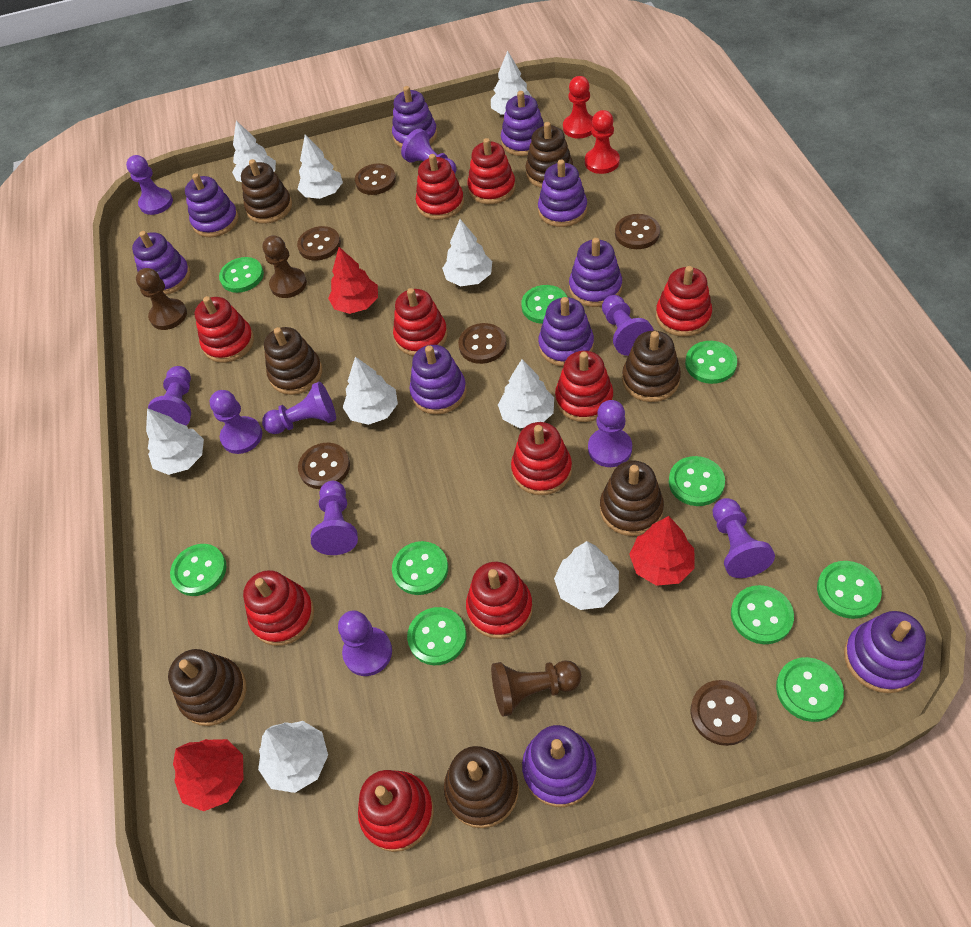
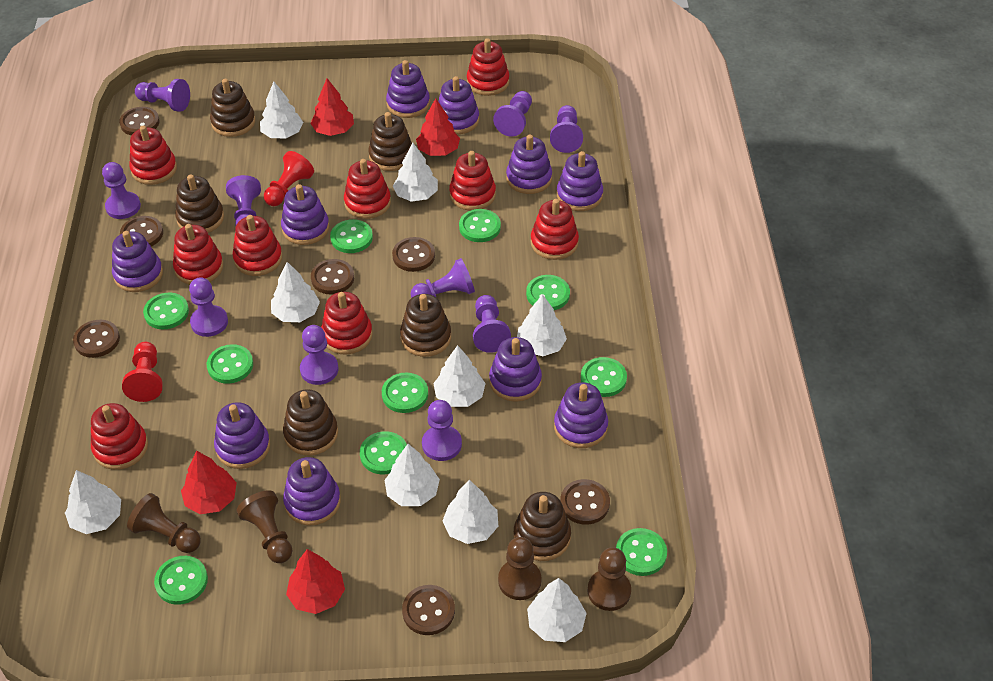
brown button: [297,226,341,261] [298,443,350,489] [355,163,396,195] [458,323,507,364] [615,214,660,249] [691,680,757,746] = 6 -> [73,320,120,358] [119,107,160,136] [120,216,163,247] [311,259,354,295] [392,237,435,272] [402,585,455,635] [560,479,610,525] = 7
brown pawn: [136,268,187,330] [262,235,307,298] [491,660,581,717] = 3 -> [127,493,201,553] [236,490,292,563] [498,537,541,600] [587,547,631,611] = 4
brown stacking toy: [168,649,246,726] [241,159,292,224] [264,327,322,395] [444,746,519,828] [525,122,573,188] [600,461,664,536] [622,331,681,402] = 7 -> [175,174,224,233] [210,79,255,137] [283,389,338,456] [368,112,412,171] [400,294,451,357] [514,492,571,561] = 6
red stacking toy: [194,296,254,363] [243,570,314,646] [358,770,434,852] [393,288,447,356] [416,154,464,220] [466,562,533,639] [467,138,516,204] [511,422,572,495] [555,351,613,422] [656,266,712,337] = 10 -> [91,403,148,470] [129,126,177,185] [173,224,223,285] [233,215,282,276] [321,292,373,355] [344,159,391,219] [449,151,496,211] [467,38,509,96] [531,199,579,260] = 9
red tree: [173,739,243,811] [328,247,378,314] [629,516,695,586] = 3 -> [181,451,237,514] [286,549,345,614] [310,78,354,136] [416,98,460,156] = 4

